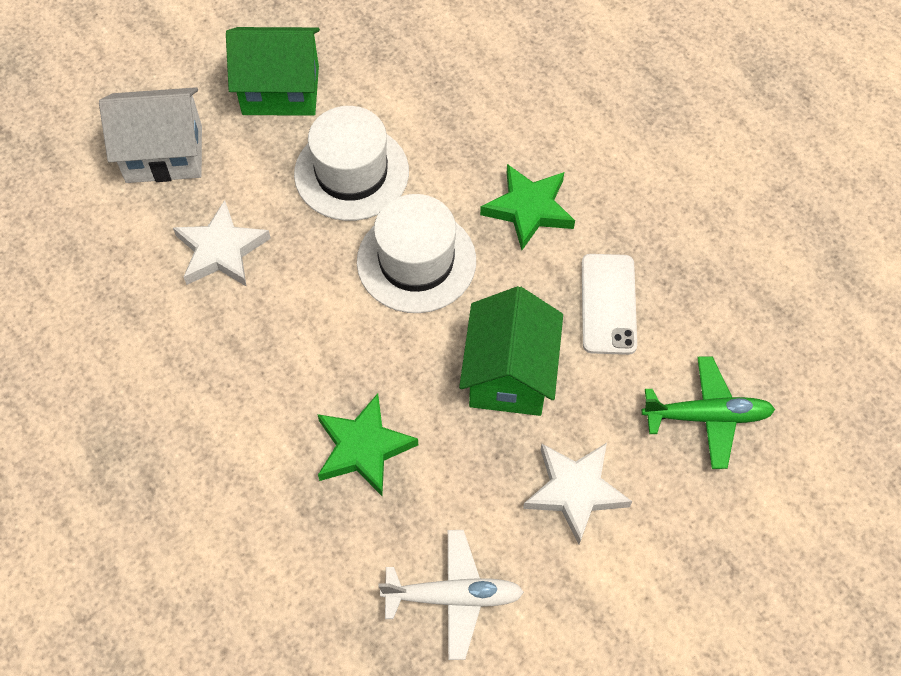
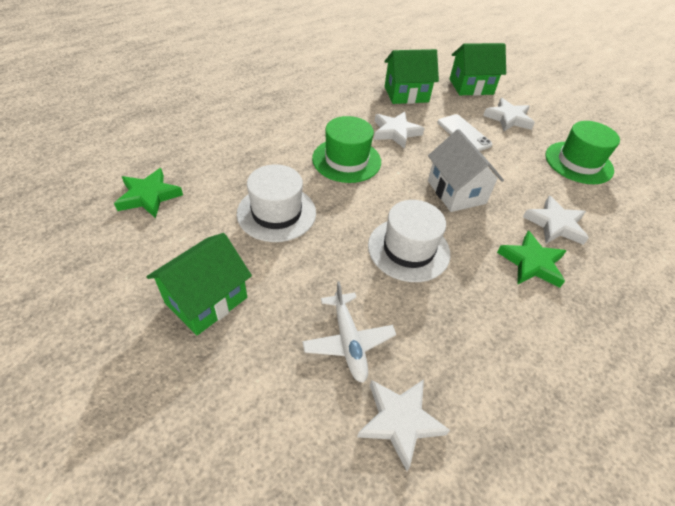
green hat: none = 0 -> [312,116,381,183] [546,121,620,184] = 2
green house: [226,27,320,116] [459,286,563,416] = 2 -> [146,233,252,335] [384,49,439,104] [450,43,506,96] = 3
green plane: [642,356,775,469] = 1 -> none = 0
white star: [173,200,271,286] [523,443,632,545] = 2 -> [357,379,450,471] [374,112,424,149] [483,98,535,131] [523,196,589,245] = 4

